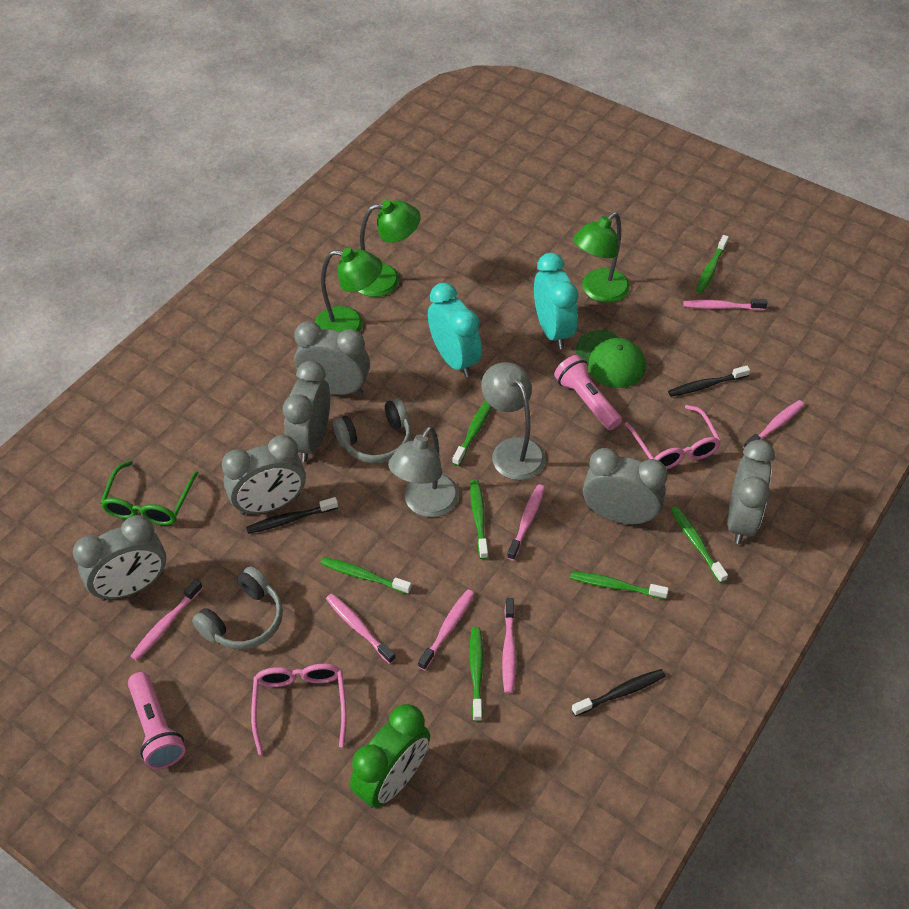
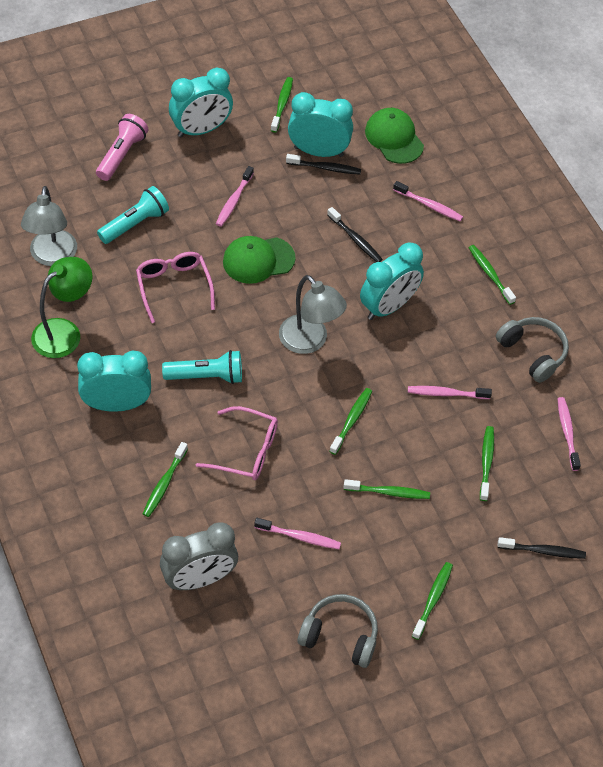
green cap: [576,330,645,388] = 1 -> [223,236,296,284] [365,108,424,164] = 2
green clock: [350,704,430,808] = 1 -> none = 0
green glasses: [100,461,198,526] = 1 -> none = 0
green lamp: [315,248,382,332] [358,200,420,297] [573,212,630,303] = 3 -> [31,257,92,358] = 1
grey clock: [73,515,166,601] [222,435,306,515] [283,361,330,462] [294,321,370,395] [583,448,668,524] [727,439,775,544] = 6 -> [160,522,238,590] = 1
pink flashlight: [128,672,185,769] [554,355,622,430] = 2 -> [96,114,148,181] = 1
pink toothbrush: [131,579,203,661] [326,593,396,664] [418,589,474,670] [502,598,516,694] [507,484,545,561] [684,299,767,310] [743,400,804,449] = 7 -> [216,166,254,227] [254,518,341,549] [393,181,463,221] [408,386,492,399] [557,397,581,471] = 5
turquoise clock: [428,283,482,377] [534,253,578,349] = 2 -> [77,351,151,412] [169,68,233,137] [288,92,353,157] [360,242,424,320] = 4
turquoise flashlight: none = 0 -> [97,186,169,244] [162,350,242,384] = 2

